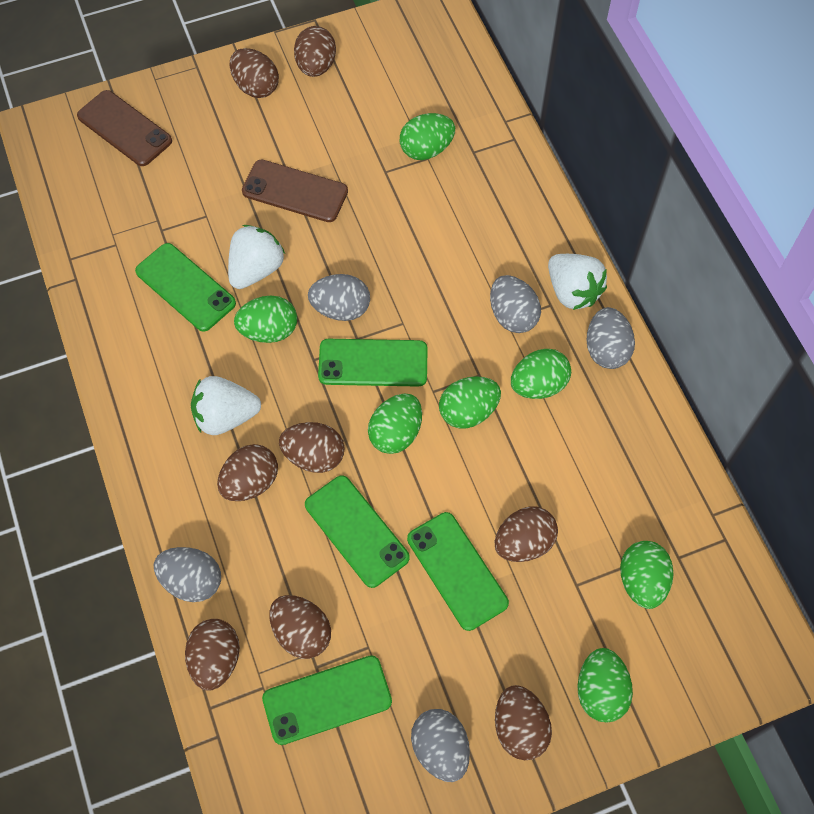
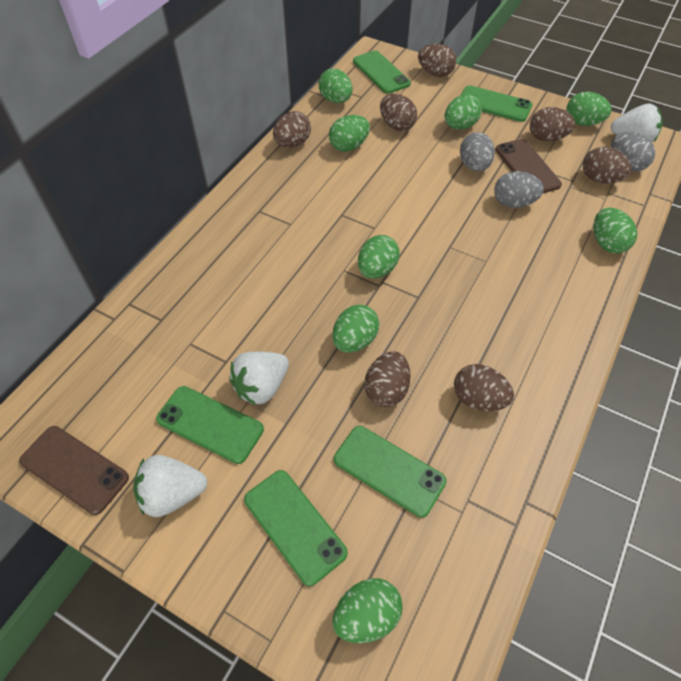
brown egg: [185,619,240,691] [217,444,278,501] [230,48,279,98] [269,595,331,659] [279,422,345,473] [294,26,336,77] [495,507,558,562] [495,685,552,760] = 8 -> [273,111,311,148] [364,351,411,407] [380,94,417,131] [418,44,456,77] [454,364,514,411] [530,107,575,141] [583,147,632,184] = 7
green egg: [234,296,297,343] [368,394,422,454] [400,113,455,160] [439,376,501,429] [511,349,571,399] [578,648,633,723] [620,541,673,609] = 7 -> [318,68,353,103] [329,115,370,152] [332,305,379,353] [332,578,403,643] [358,235,400,279] [445,94,482,130] [566,92,612,126] [593,208,637,254] = 8
grey egg: [154,547,221,602] [308,274,370,321] [411,709,470,782] [490,275,541,333] [586,307,635,369] = 5 -> [460,132,495,171] [494,171,544,208] [611,132,655,172] = 3

